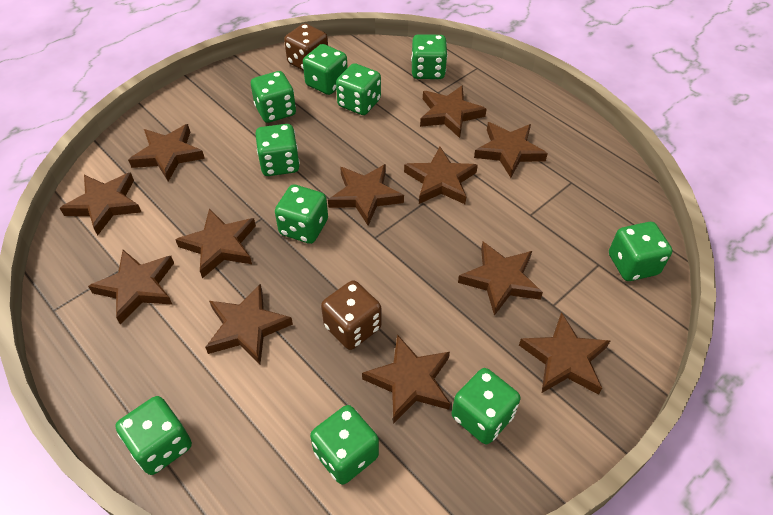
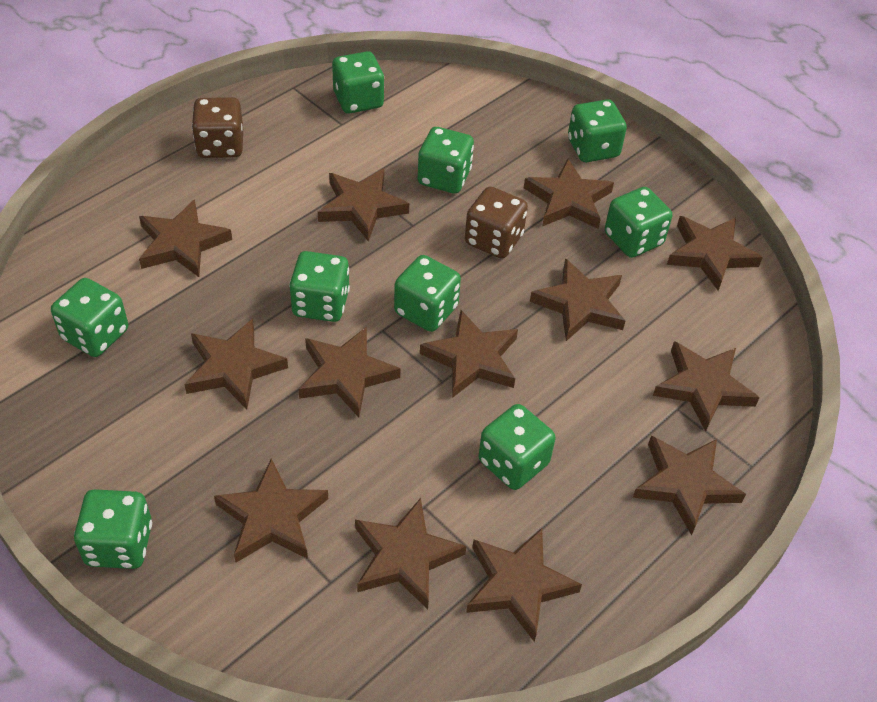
brown star: [60,173,141,235] [88,250,174,325] [128,124,205,182] [175,208,256,278] [205,284,293,364] [328,164,404,226] [362,334,450,424] [404,147,478,204] [420,85,487,138] [458,242,543,316] [474,122,548,178] [519,312,610,395] = 12 -> [139,199,232,277] [184,319,288,409] [214,458,328,563] [298,326,401,418] [318,168,409,241] [355,498,466,609] [420,310,518,398] [466,528,582,642] [524,159,614,229] [530,258,625,341] [633,436,746,535] [653,341,760,432] [667,216,763,291] = 13
green dice: [115,396,192,475] [251,71,296,123] [255,124,300,176] [275,184,328,244] [303,44,348,95] [310,405,379,485] [336,63,381,115] [411,34,448,79] [452,368,521,444] [609,222,672,281] = 10 -> [51,278,128,357] [74,489,152,569] [289,251,350,322] [332,51,384,114] [394,255,461,332] [418,127,474,193] [479,404,555,490] [568,99,627,162] [605,187,672,258] = 9

